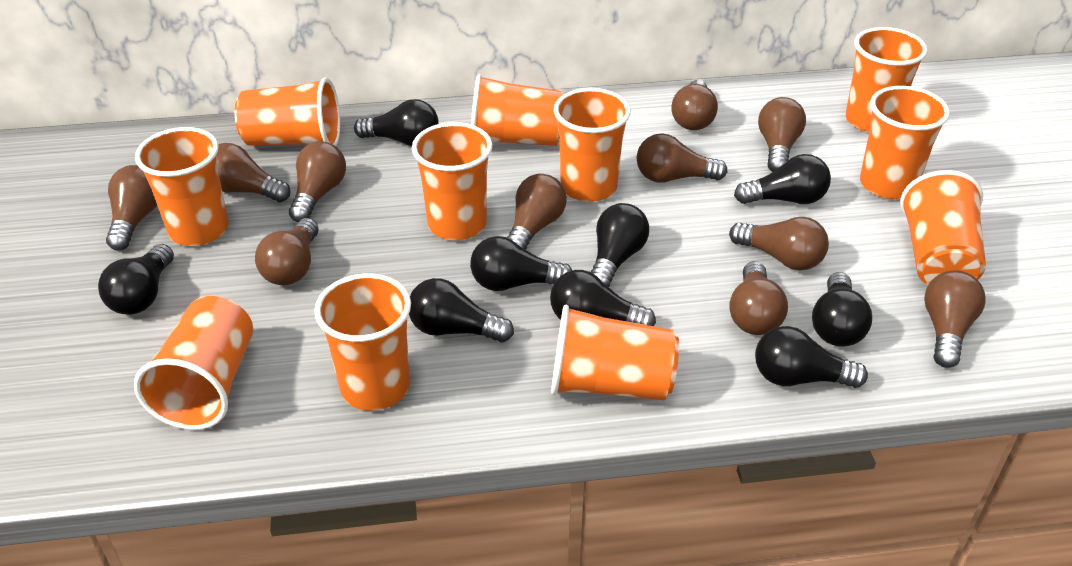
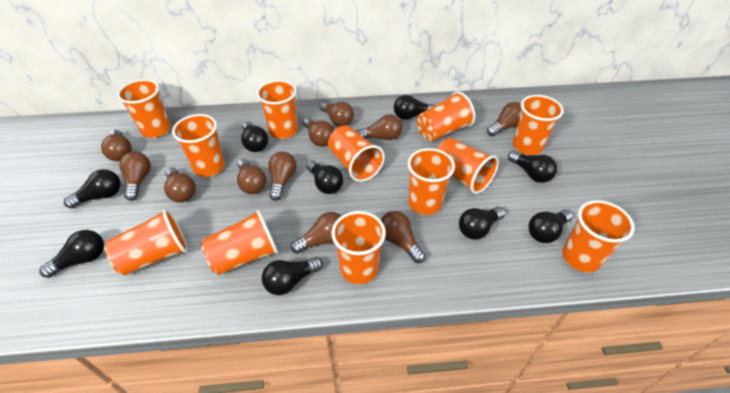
orange cup: [134,296,253,430] [135,127,228,246] [235,77,340,146] [314,274,411,411] [412,122,492,240] [471,74,563,146] [551,305,679,400] [554,88,631,202] [846,27,927,133] [860,86,950,199] [900,170,986,285] = 11 -> [105,209,188,275] [117,79,171,138] [172,114,225,177] [201,210,278,275] [256,80,298,139] [328,126,385,182] [331,211,386,285] [407,148,455,215] [417,91,475,141] [437,138,499,194] [513,95,564,155] [563,200,635,273] = 12

